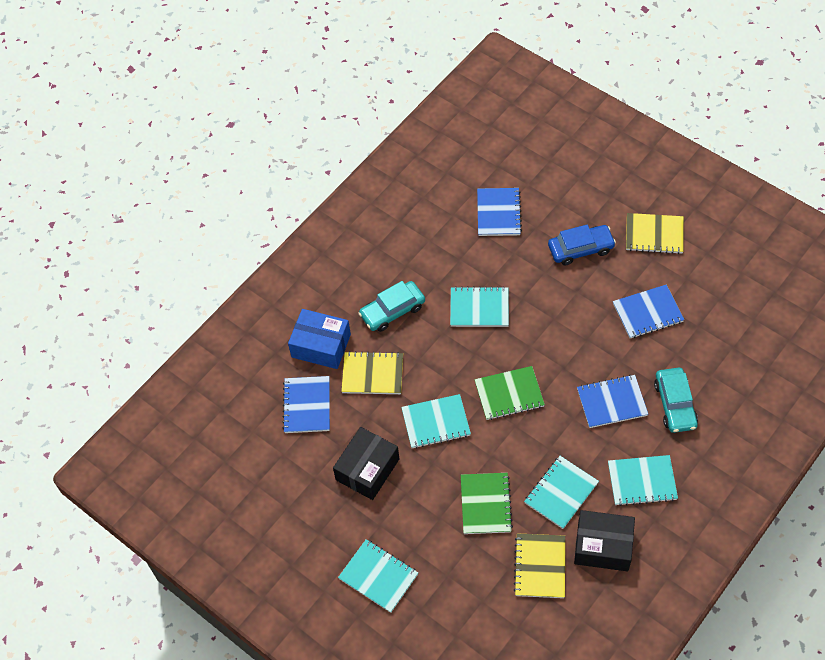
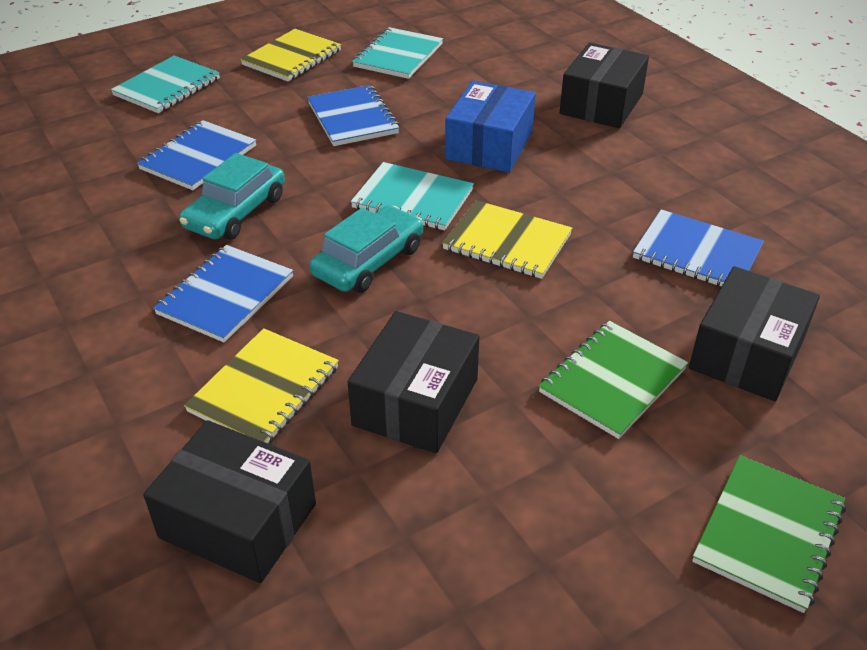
black box: [333,427,399,500] [574,510,635,571] = 2 -> [143,420,316,583] [348,311,479,453] [559,43,649,128] [689,266,820,401] = 4
blue car: [548,225,616,266] = 1 -> none = 0
turquoise notebook: [338,539,418,613] [401,394,471,449] [450,286,509,327] [524,456,599,529] [608,455,678,506] = 5 -> [111,56,220,113] [351,162,474,231] [352,27,443,79] = 3

